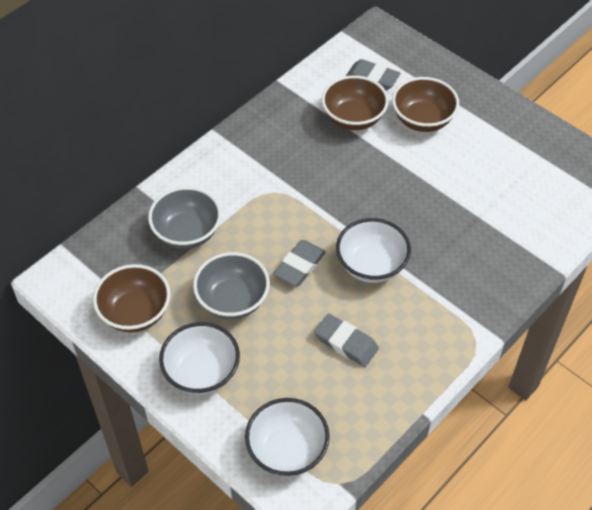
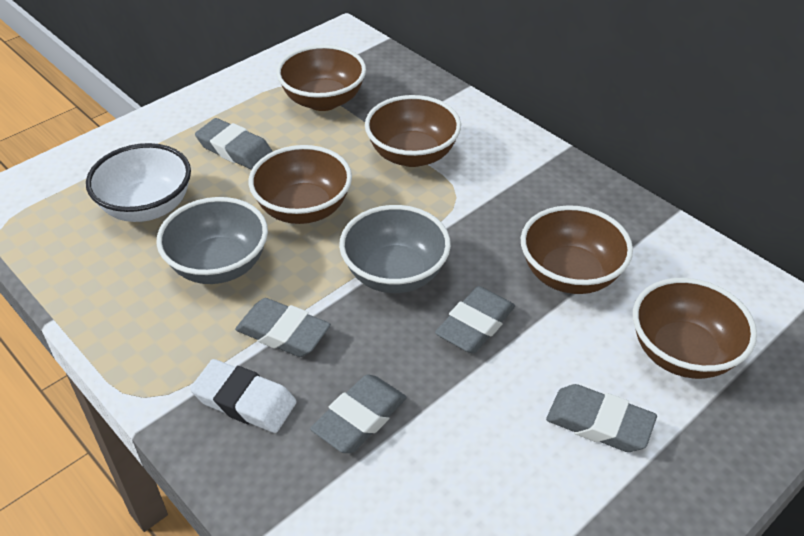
brown bowl: [93,264,170,332] [322,75,389,130] [392,77,459,132] = 3 -> [249,145,352,224] [276,45,366,111] [365,95,461,167] [521,205,633,294] [633,278,757,379] = 5
grey eraser: [274,240,326,286] [314,314,379,367] [346,59,401,90] = 3 -> [195,118,273,170] [235,298,331,357] [310,375,407,453] [435,286,515,353] [546,384,657,452] = 5
white bowl: [159,322,240,395] [245,398,330,477] [336,218,411,283] = 3 -> [86,143,191,222] = 1
white eraser: none = 0 -> [190,359,297,433] = 1

